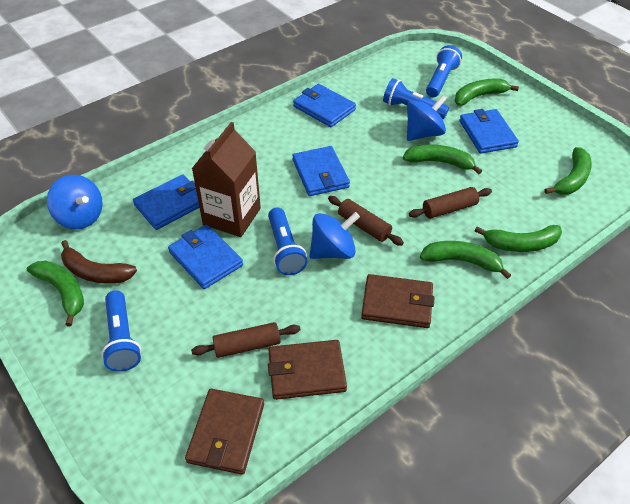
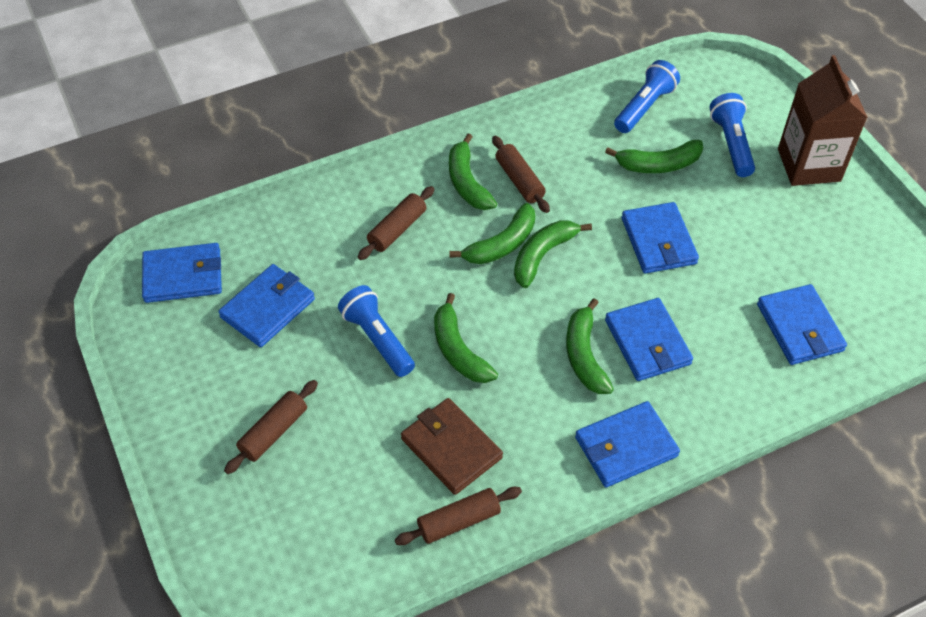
blue flashlight: [101,290,141,372] [268,207,308,275] [383,78,449,119] [426,45,462,97] = 4 -> [338,285,415,377] [614,60,680,133] [709,93,755,177] = 3
blue spinning top: [47,175,103,229] [309,212,360,259] [407,95,447,141] = 3 -> none = 0
blue wallet: [133,174,200,230] [168,224,243,289] [292,146,350,196] [293,84,356,127] [459,109,519,154] = 5 -> [142,243,222,303] [218,264,315,347] [575,401,680,487] [605,298,693,381] [622,202,699,274] [757,284,847,365] = 6
brown banana: [61,240,137,284] = 1 -> none = 0
brown rolling pin: [191,322,301,358] [328,196,404,246] [409,187,492,219] = 3 -> [224,380,318,474] [358,186,434,260] [395,487,522,545] [492,136,550,213] = 4
brown wallet: [185,389,264,475] [268,340,347,400] [361,274,435,328] = 3 -> [401,398,503,495] = 1

